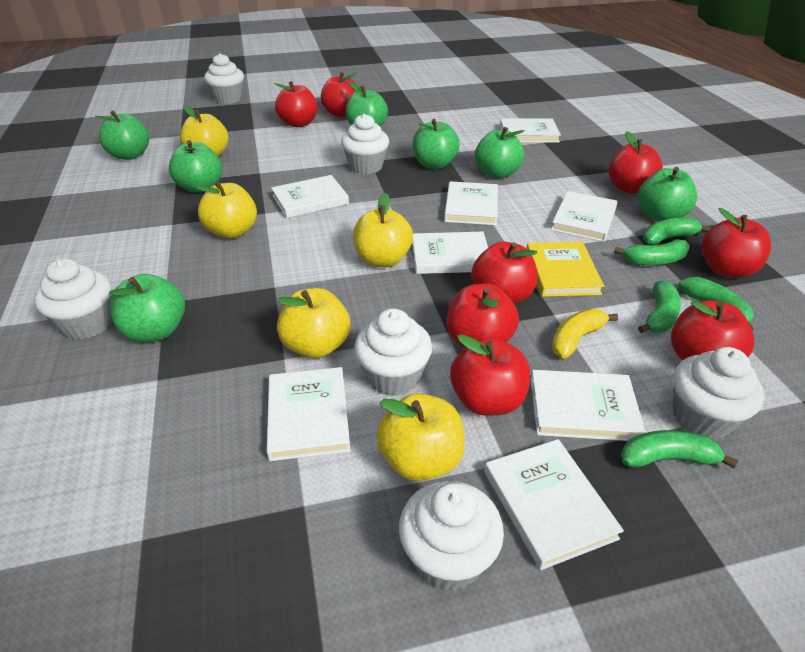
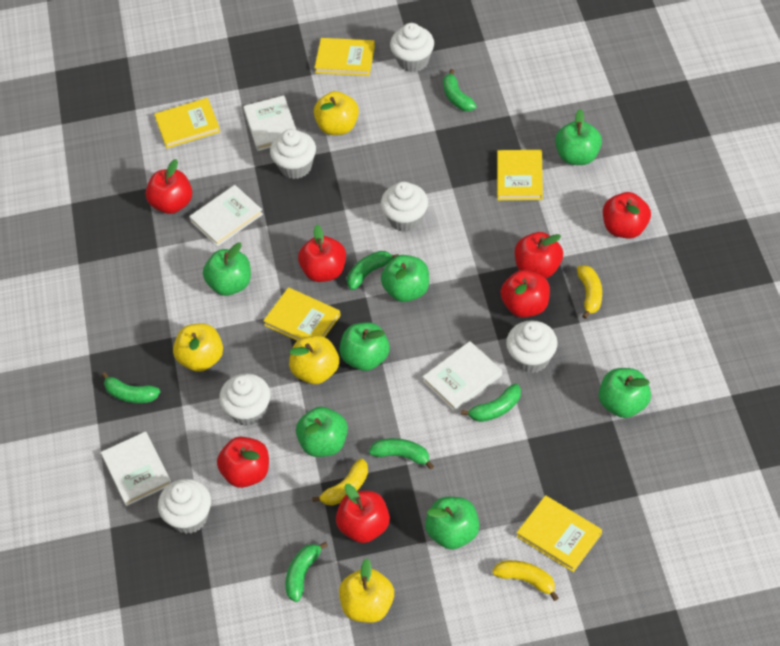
green banana: [614,239,690,265] [621,430,738,468] [638,280,681,333] [643,217,711,245] [679,277,754,331] = 5 -> [102,372,160,403] [285,542,328,602] [347,251,399,290] [369,438,434,470] [443,69,477,111] [461,384,521,422] = 6
red apple: [274,81,318,127] [321,72,358,117] [447,284,519,348] [450,334,530,416] [471,242,538,304] [609,131,663,194] [671,300,754,360] [702,208,771,278] = 8 -> [146,159,192,214] [217,437,269,488] [298,225,346,282] [336,484,390,543] [500,270,550,318] [515,232,563,278] [603,192,651,239] = 7
white book: [267,367,351,461] [271,175,349,218] [412,232,488,274] [444,181,498,225] [484,439,624,570] [500,118,561,143] [530,370,646,441] [551,191,618,242] = 8 -> [101,432,171,506] [189,185,263,247] [243,95,296,151] [423,341,502,411] = 4
yellow apple: [180,105,228,156] [194,181,257,239] [276,288,350,358] [353,193,413,267] [376,393,465,481] = 5 -> [173,324,223,372] [289,335,339,384] [314,91,359,135] [339,559,394,623] = 4
yellow banana: [552,309,618,359] = 1 -> [312,459,368,505] [492,560,559,601] [577,265,602,319] = 3
yellow book: [527,242,604,297] = 1 -> [154,98,220,148] [263,287,341,341] [314,38,375,76] [497,150,543,200] [517,495,602,572] = 5

